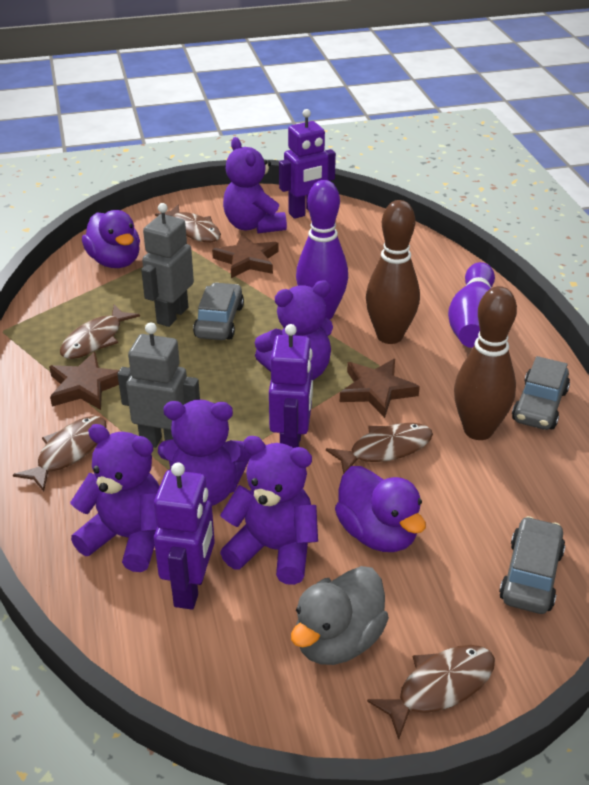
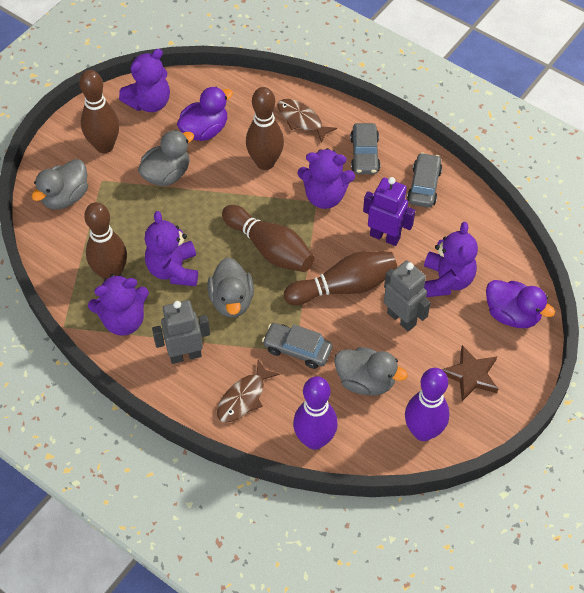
brown bowling pin: [366,200,420,344] [454,286,517,440] = 2 -> [79,70,119,153] [84,202,127,279] [222,205,315,272] [246,87,284,170] [284,251,397,305] = 5
brown fish: [13,416,107,491] [60,305,140,359] [155,204,221,242] [326,423,433,474] [367,645,495,739] = 5 -> [217,360,280,423] [277,99,337,143] = 2
brown star: [49,352,119,410] [212,234,279,278] [340,359,420,418] = 3 -> [441,345,498,401] = 1
grey duck: [291,566,389,665] = 1 -> [31,159,88,209] [138,130,194,186] [208,257,254,318] [334,347,407,395] = 4
purple robot: [154,463,215,610] [269,324,313,448] [279,109,336,219] = 3 -> [363,177,415,246] = 1

